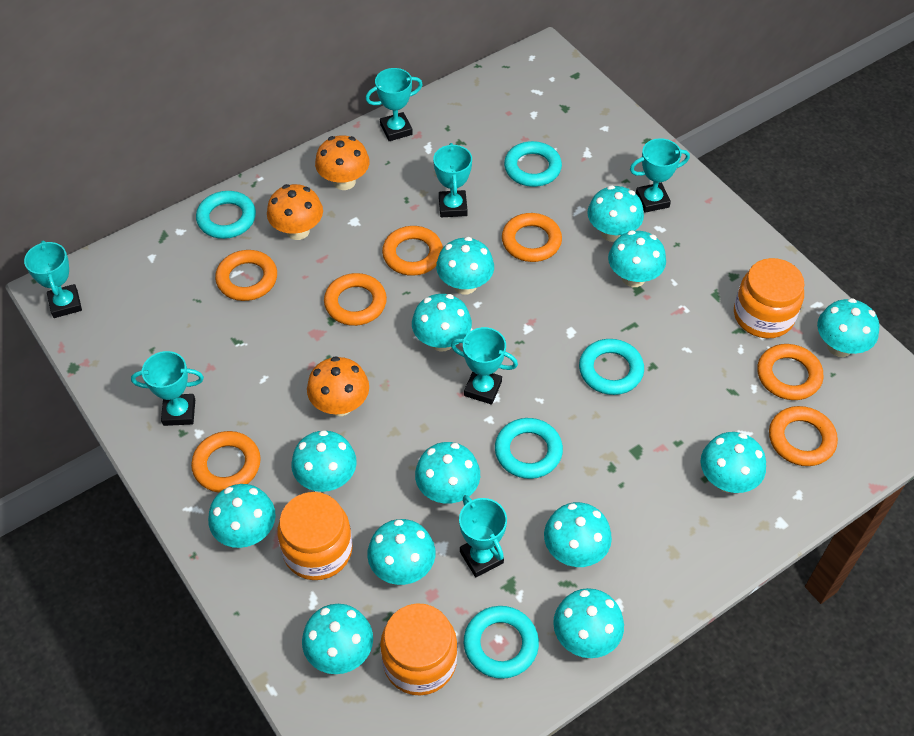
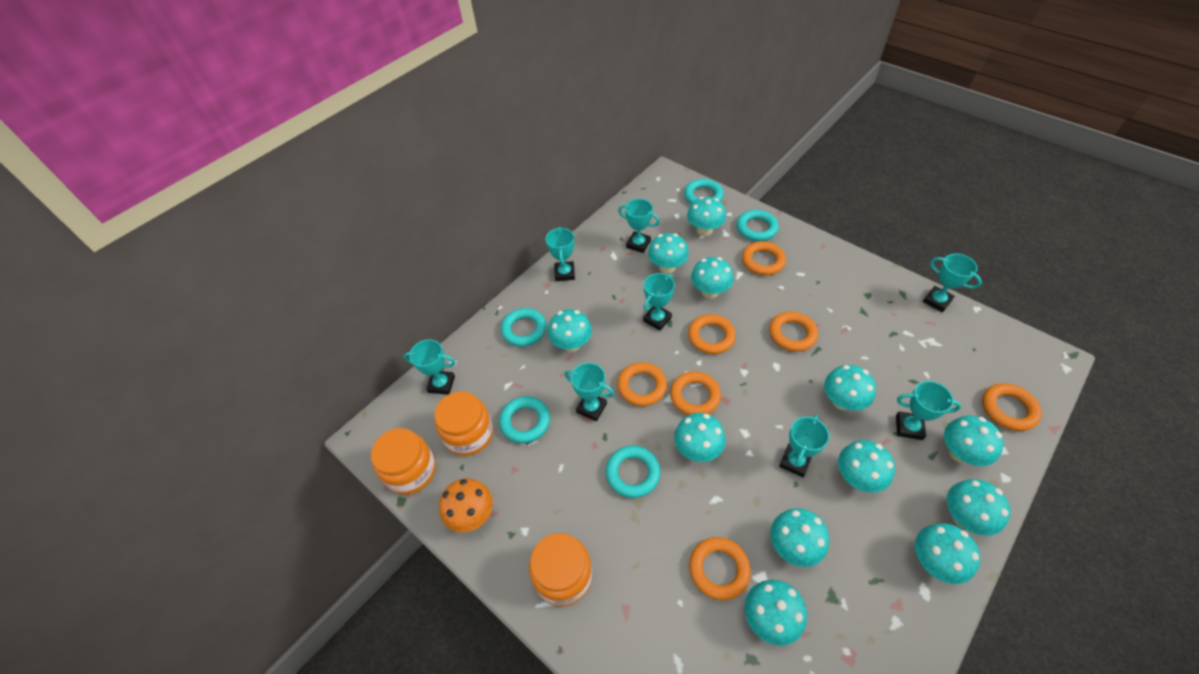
orange mushroom: [267,184,323,240] [307,356,369,416] [315,135,370,190] = 3 -> [439,478,493,532] = 1
turquoise mushroom: [208,484,276,548] [291,430,357,492] [302,604,373,674] [367,519,435,585] [412,294,472,352] [415,442,480,504] [436,237,494,295] [544,502,612,567] [553,588,624,658] [587,185,644,242] [608,230,666,287] [701,432,766,493] [817,298,879,357] = 13 -> [548,309,592,352] [648,233,689,274] [674,413,726,462] [687,197,726,236] [691,257,734,299] [745,580,807,646] [770,508,829,567] [824,365,876,411] [838,440,895,493] [915,523,981,584] [944,415,1004,466] [947,479,1011,536] = 12
turquoise trophy: [24,241,82,318] [131,351,204,426] [366,68,423,141] [433,143,472,217] [451,327,518,405] [459,495,507,577] [630,138,690,213] = 7 -> [403,339,455,395] [546,227,575,281] [564,363,614,421] [618,199,660,253] [643,273,675,331] [779,414,829,477] [896,381,961,440] [923,254,982,313] = 8

